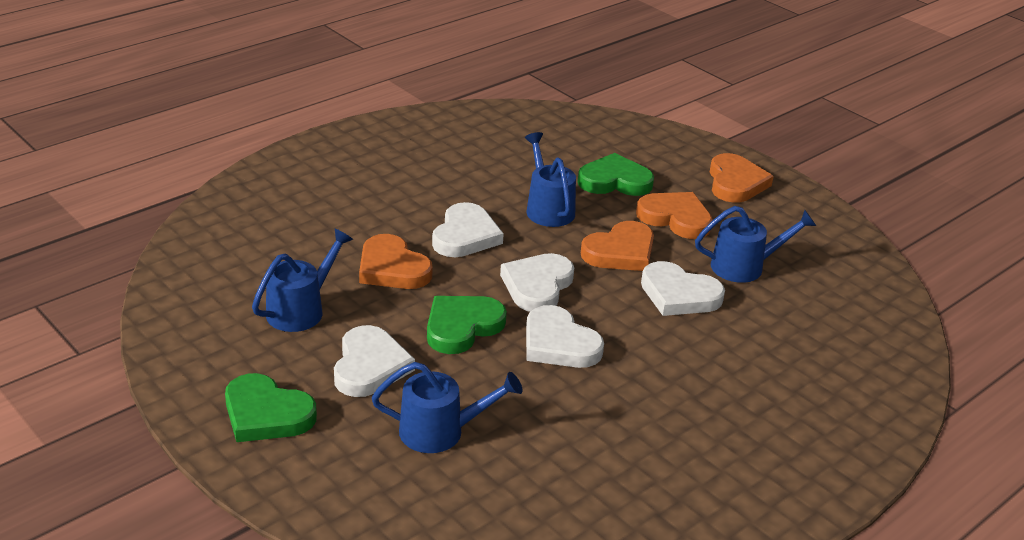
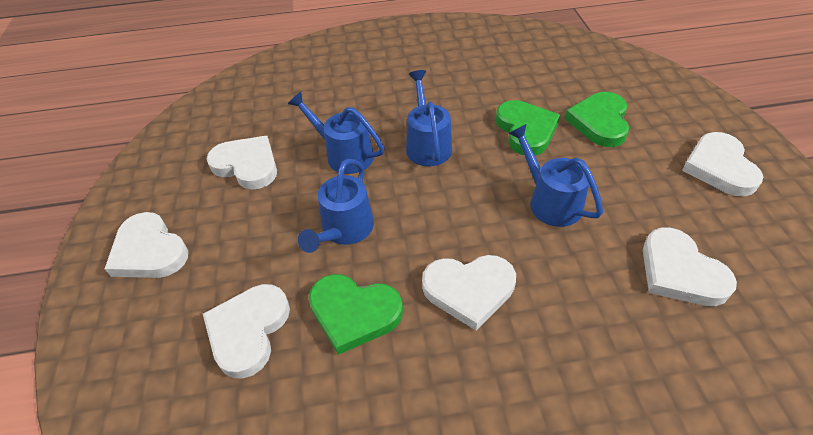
orange heart: [359,234,432,289] [581,221,654,271] [636,192,713,239] [710,153,774,203] = 4 -> none = 0
white heart: [334,325,415,397] [432,202,504,257] [500,253,574,312] [526,305,604,368] [641,261,725,316] = 5 -> [105,212,188,278] [203,284,290,379] [207,136,277,190] [422,255,516,330] [643,228,737,306] [682,132,763,197] = 6

